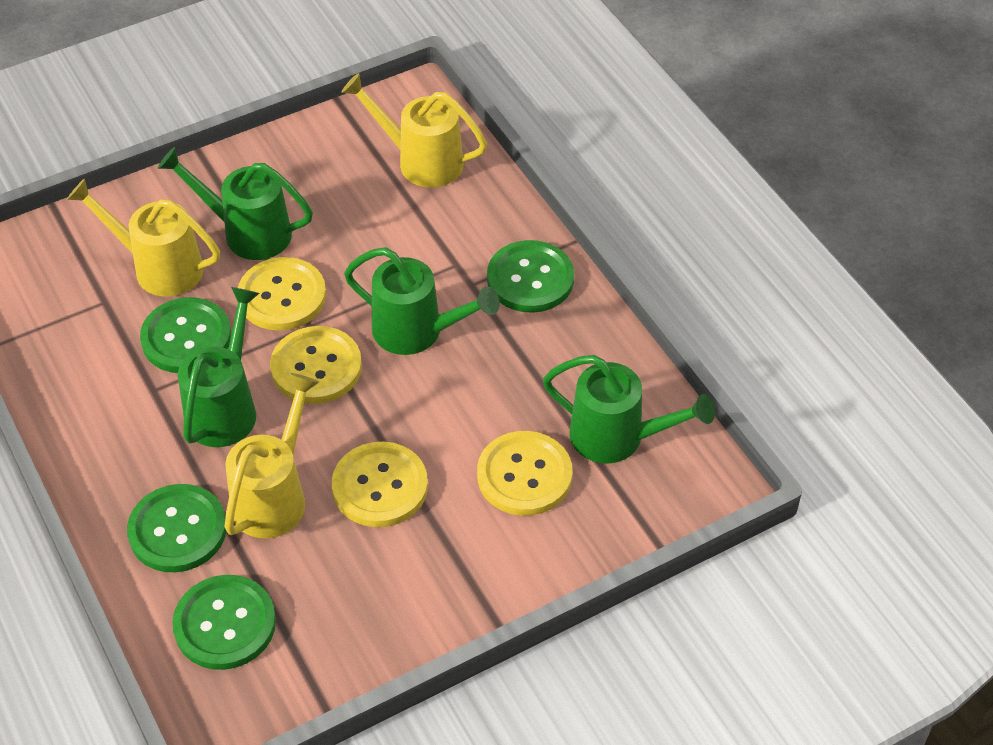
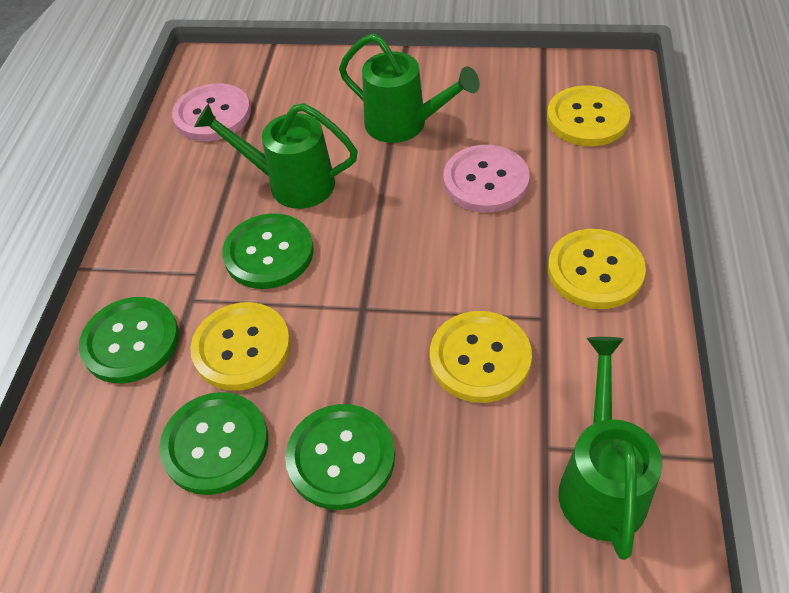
green watering can: [158,147,313,260] [178,287,259,447] [344,247,500,355] [543,355,715,463] = 4 -> [194,103,358,209] [339,33,480,143] [558,337,662,560] = 3
pink button: none = 0 -> [172,83,251,141] [443,145,530,213] = 2
yellow watering can: [67,178,220,297] [225,373,319,538] [341,73,487,188] = 3 -> none = 0

